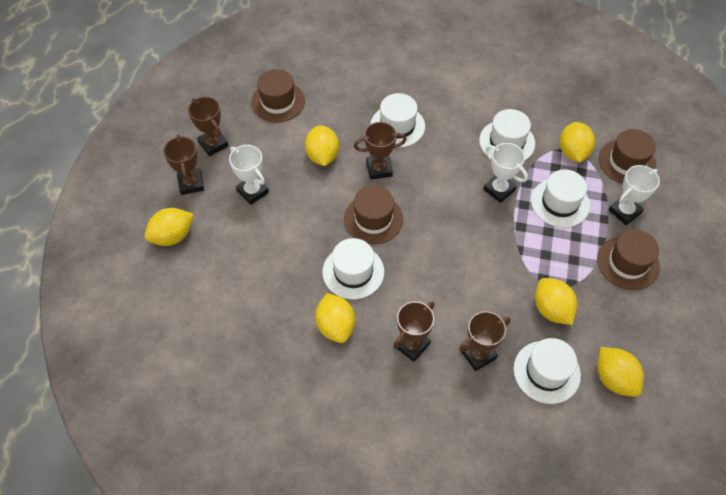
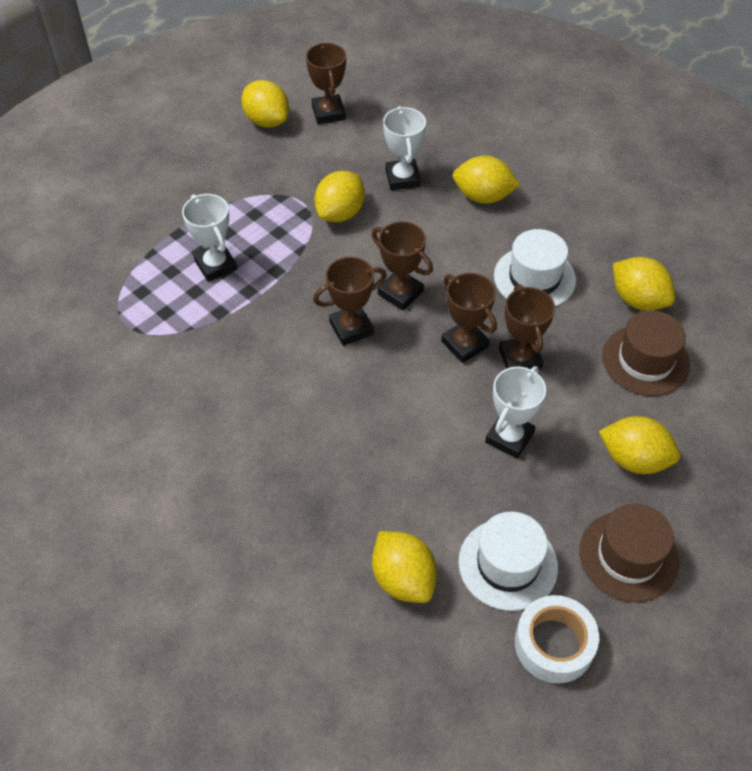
brown hat: [251,69,305,123] [344,186,403,244] [597,229,660,290] [599,129,656,184] = 4 -> [579,503,679,602] [602,310,690,396] = 2
white hat: [322,238,384,299] [370,93,425,148] [479,109,535,160] [514,338,581,404] [531,169,590,228] = 5 -> [458,512,558,611] [494,229,576,307] = 2
white tape: none = 0 -> [515,595,599,683] = 1

